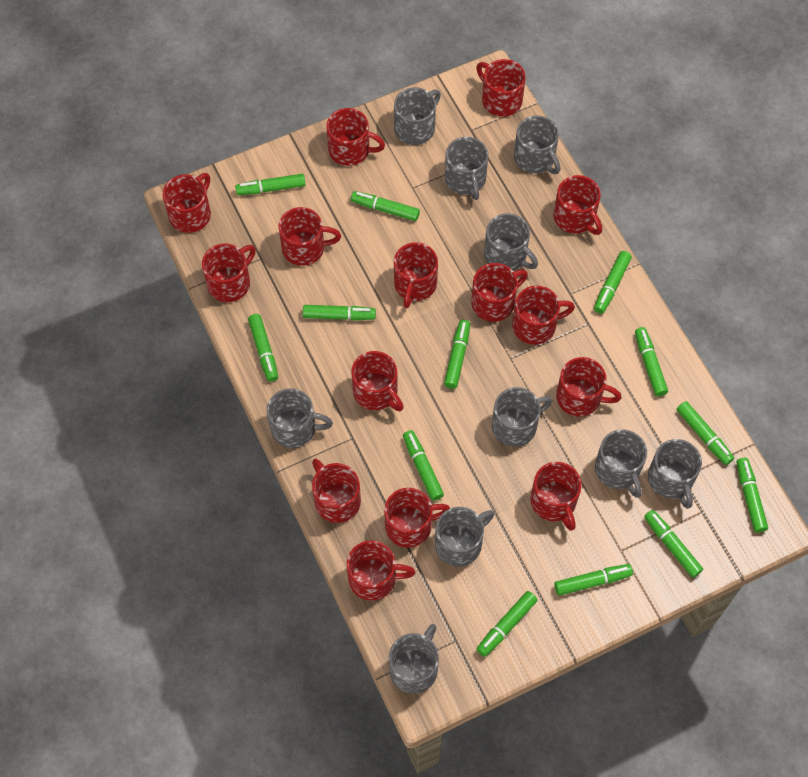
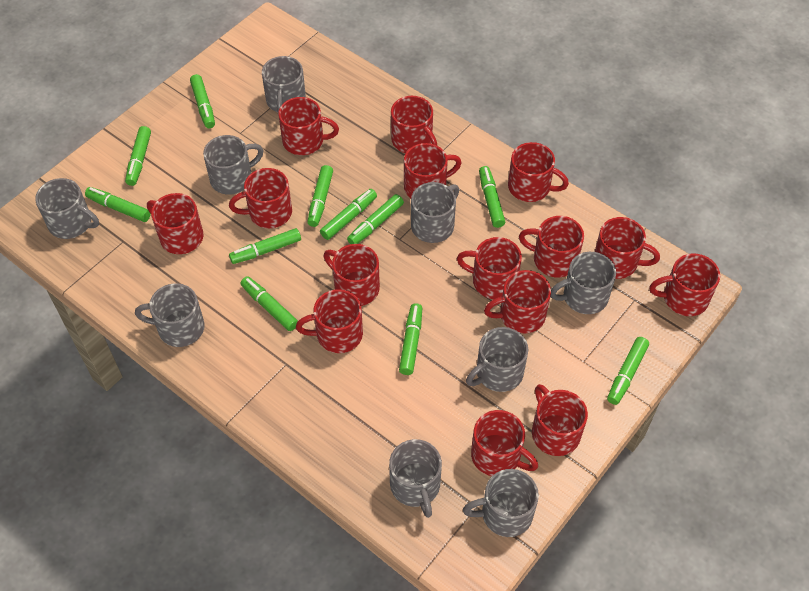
green marker: [235,174,306,195] [248,314,278,382] [303,305,376,320] [351,191,420,221] [403,430,444,501] [444,320,470,389] [476,591,538,657] [554,564,633,596] [594,251,632,314] [635,327,668,396] [644,510,703,578] [677,401,734,465] [737,458,768,533] = 13 -> [85,187,151,222] [125,126,151,186] [190,74,215,128] [229,228,301,264] [241,276,298,331] [307,165,333,227] [320,189,377,240] [347,194,404,244] [399,303,422,375] [479,166,505,228] [607,337,649,405] = 11
grey mug: [267,388,333,448] [389,624,439,694] [394,87,441,145] [435,507,494,567] [445,137,488,200] [484,213,538,271] [492,387,553,447] [514,115,561,174] [595,429,647,498] [648,439,702,509] = 10 -> [35,178,99,239] [135,283,205,347] [203,135,263,195] [262,56,306,112] [389,439,442,518] [411,182,459,243] [463,469,539,537] [466,327,528,392] [550,252,616,314] = 9

